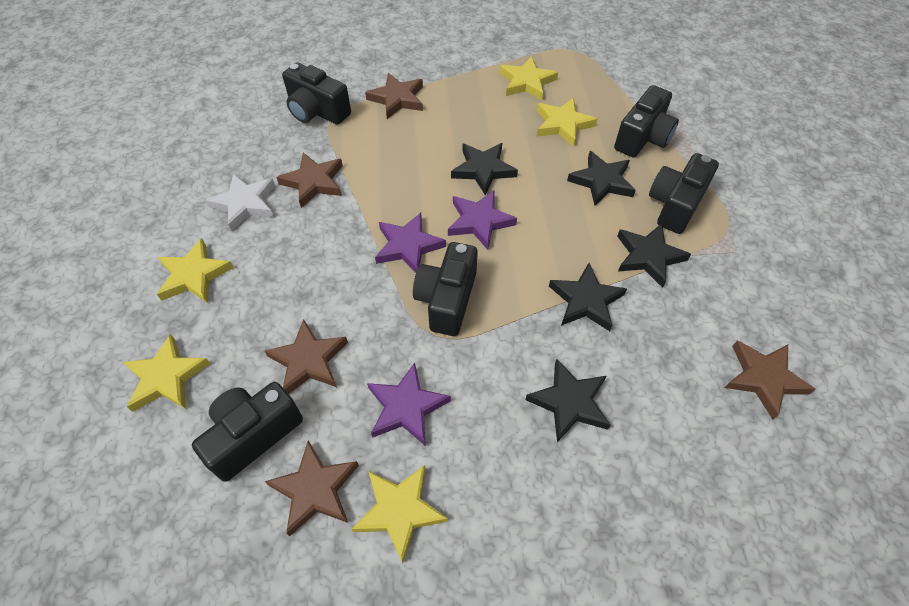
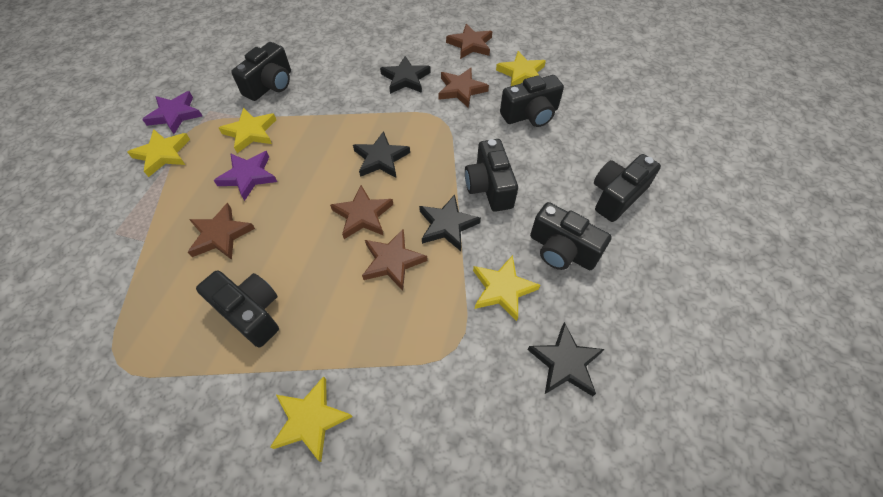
black camera: [192,382,303,482] [282,63,351,125] [413,242,478,336] [614,85,679,157] [649,153,719,234] = 5 -> [196,270,279,348] [231,42,291,101] [465,139,518,212] [500,75,564,127] [530,202,612,270] [594,154,661,222] = 6
black star: [451,143,518,195] [525,359,610,442] [549,263,627,331] [567,151,636,206] [617,223,691,288] = 5 -> [353,131,410,178] [380,56,431,94] [419,194,481,251] [528,322,605,396] = 4
purple star: [367,363,451,445] [375,213,446,273] [448,190,517,250] = 3 -> [142,91,202,134] [214,151,277,201] = 2
white star: [205,173,275,231] = 1 -> none = 0

